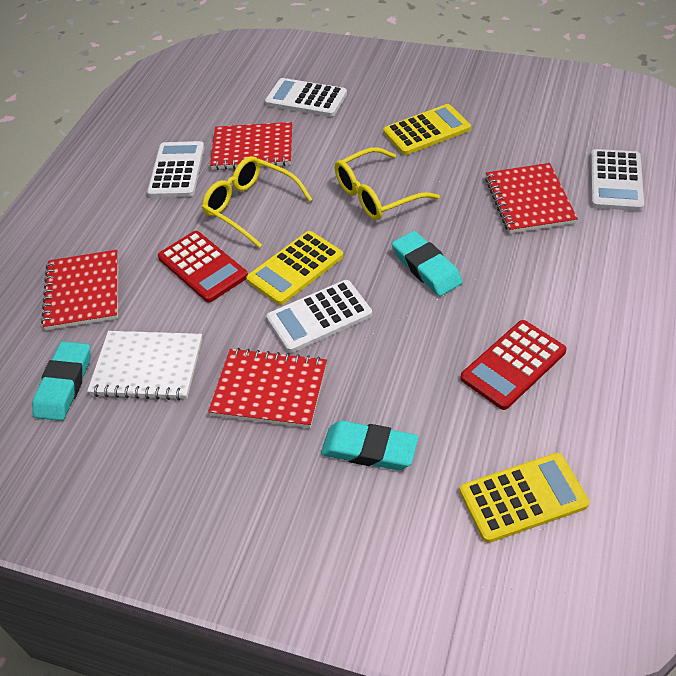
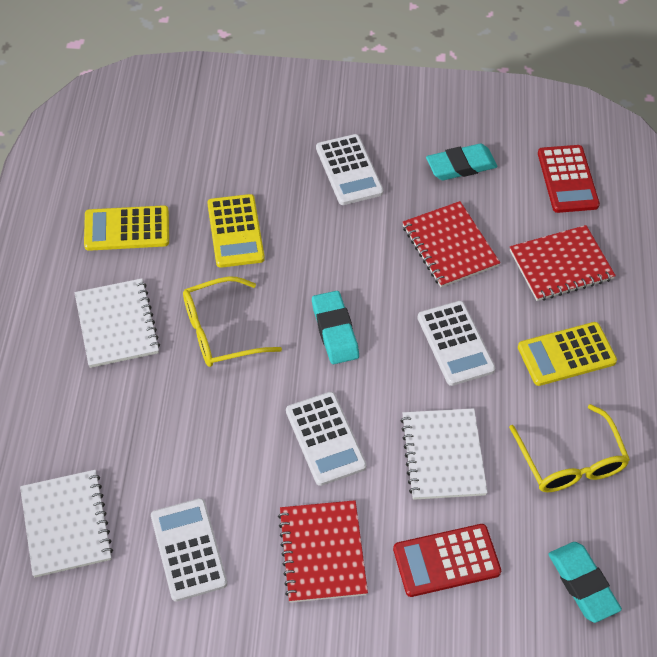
red notebook: [41,250,118,330] [208,348,327,428] [210,122,292,170] [485,163,578,233] = 4 -> [278,500,368,603] [403,201,500,288] [510,225,616,301] = 3
white notebook: [87,331,202,400] = 1 -> [20,470,113,577] [75,278,160,368] [400,408,488,500] = 3

